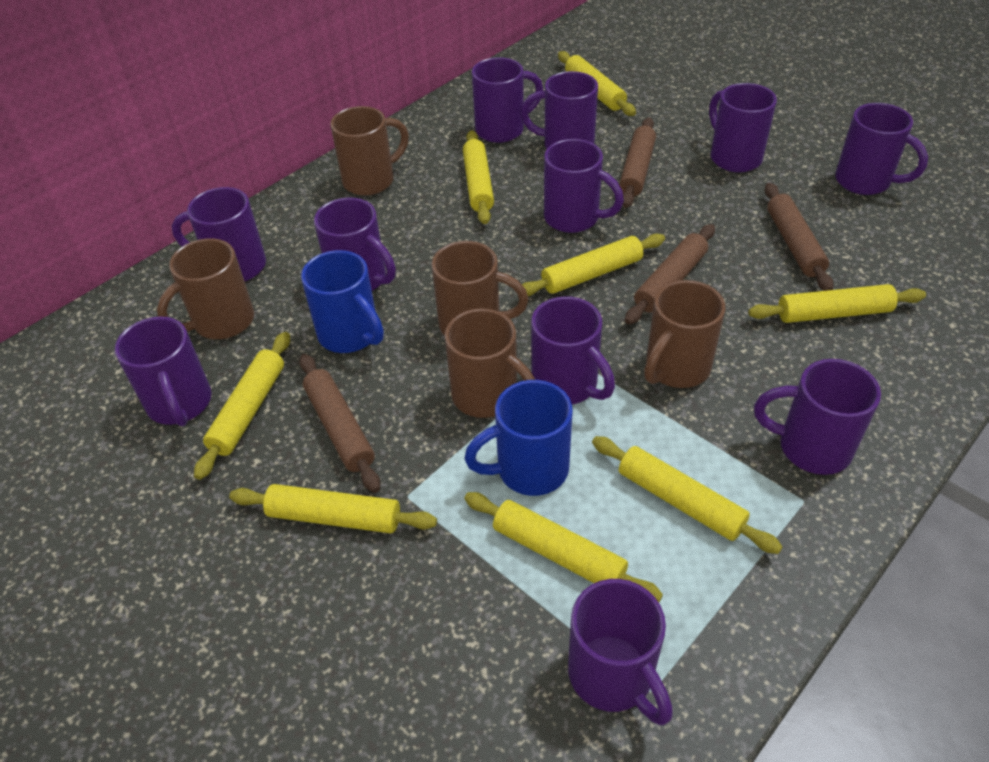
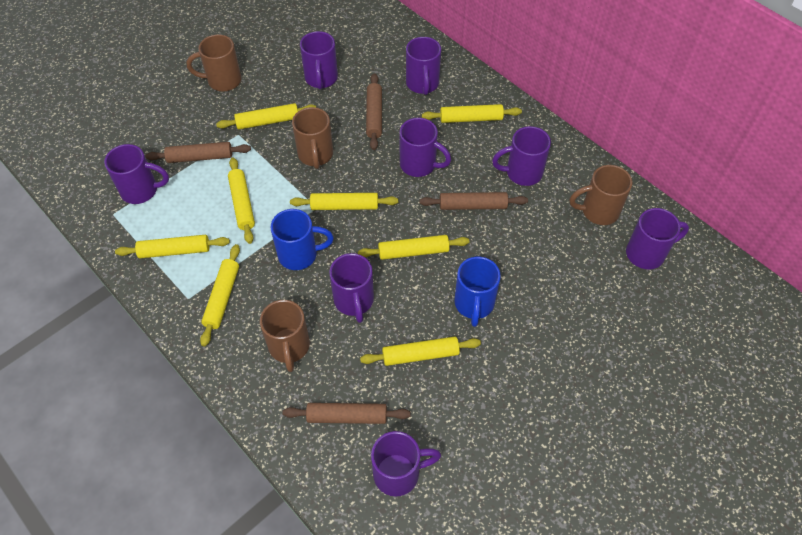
brown mug: [157,238,254,339] [330,106,409,196] [431,241,529,336] [445,309,535,418] [644,280,725,388] = 5 -> [187,34,242,91] [260,300,310,372] [292,107,333,169] [570,165,632,225] = 4
purple mug: [115,316,212,426] [172,187,266,281] [314,198,396,291] [472,57,543,143] [520,71,598,149] [531,296,615,404] [544,139,624,233] [568,579,673,726] [709,83,777,172] [754,359,881,475] [835,103,928,195] = 11 -> [104,144,169,204] [300,31,338,90] [329,253,374,323] [371,431,441,496] [399,118,451,177] [406,37,441,95] [492,126,551,186] [626,208,689,269] = 8

